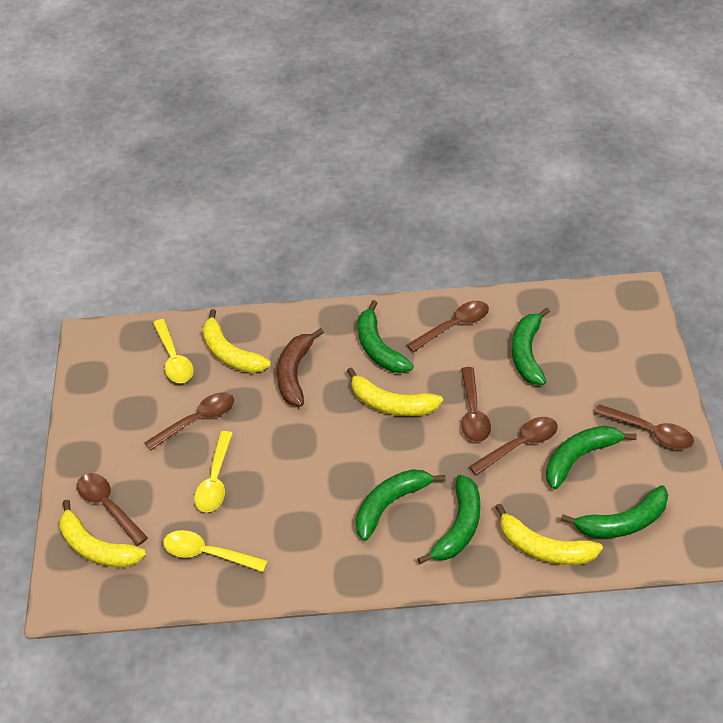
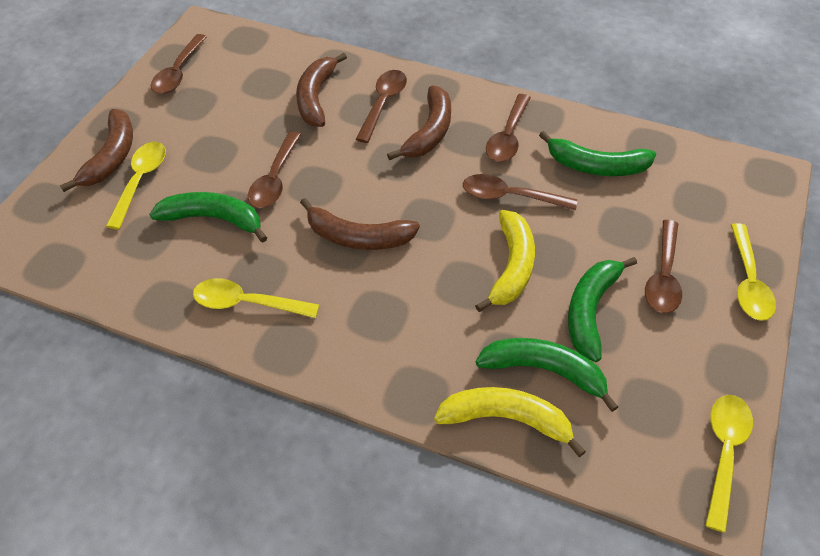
brown banana: [277,328,324,406] = 1 -> [60,109,133,192] [296,53,347,127] [300,198,420,250] [387,86,451,160] = 4
green banana: [355,469,446,541] [358,300,414,373] [417,475,480,564] [512,307,550,385] [546,426,637,489] [561,485,668,538] = 6 -> [149,192,267,243] [476,338,618,412] [539,131,656,176] [568,257,637,362] = 4
yellow banana: [59,499,146,567] [202,309,271,373] [347,368,443,416] [495,504,603,565] = 4 -> [434,387,586,457] [475,210,535,312] = 2
yellow spoon: [153,319,194,383] [163,530,268,572] [194,431,233,512] = 3 -> [106,142,166,229] [193,278,319,318] [705,395,753,533] [731,223,776,321] = 4

